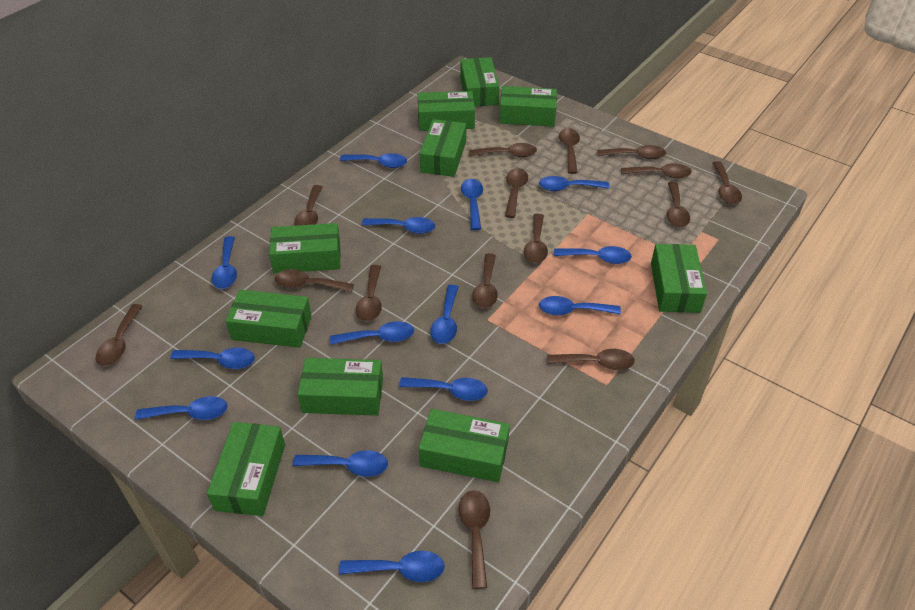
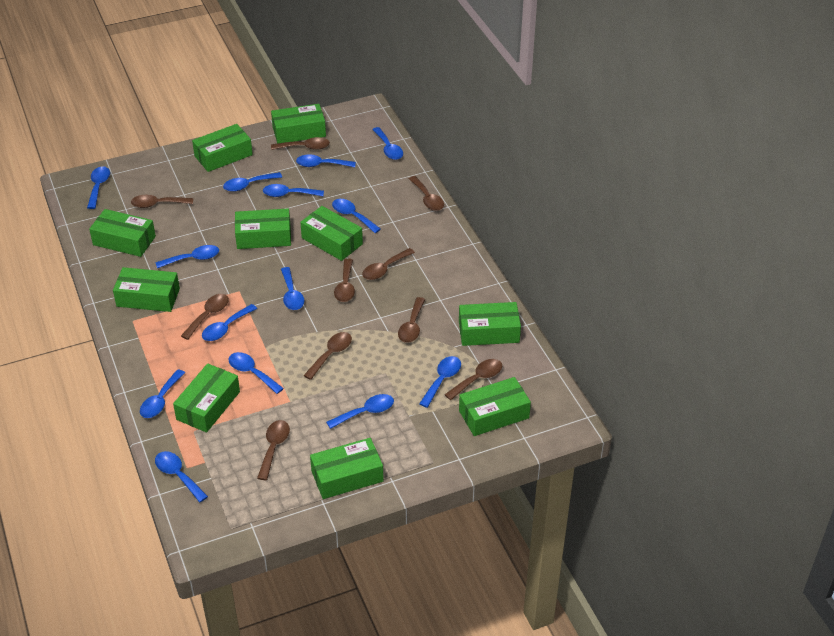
brown spoon: [96,304,143,366] [275,269,354,292] [294,185,323,226] [356,265,382,322] [459,490,490,589] [469,143,537,157] [472,253,498,308] [505,168,528,218] [524,214,548,263] [547,349,635,370] [559,128,580,174] [597,145,666,159] [621,163,692,178] [667,182,690,227] [712,161,742,205] = 15 -> [131,195,193,208] [181,294,229,340] [257,420,290,480] [271,137,330,150] [303,332,352,380] [334,258,355,302] [362,248,415,280] [398,297,425,343] [409,176,444,211] [444,359,502,400] = 10

